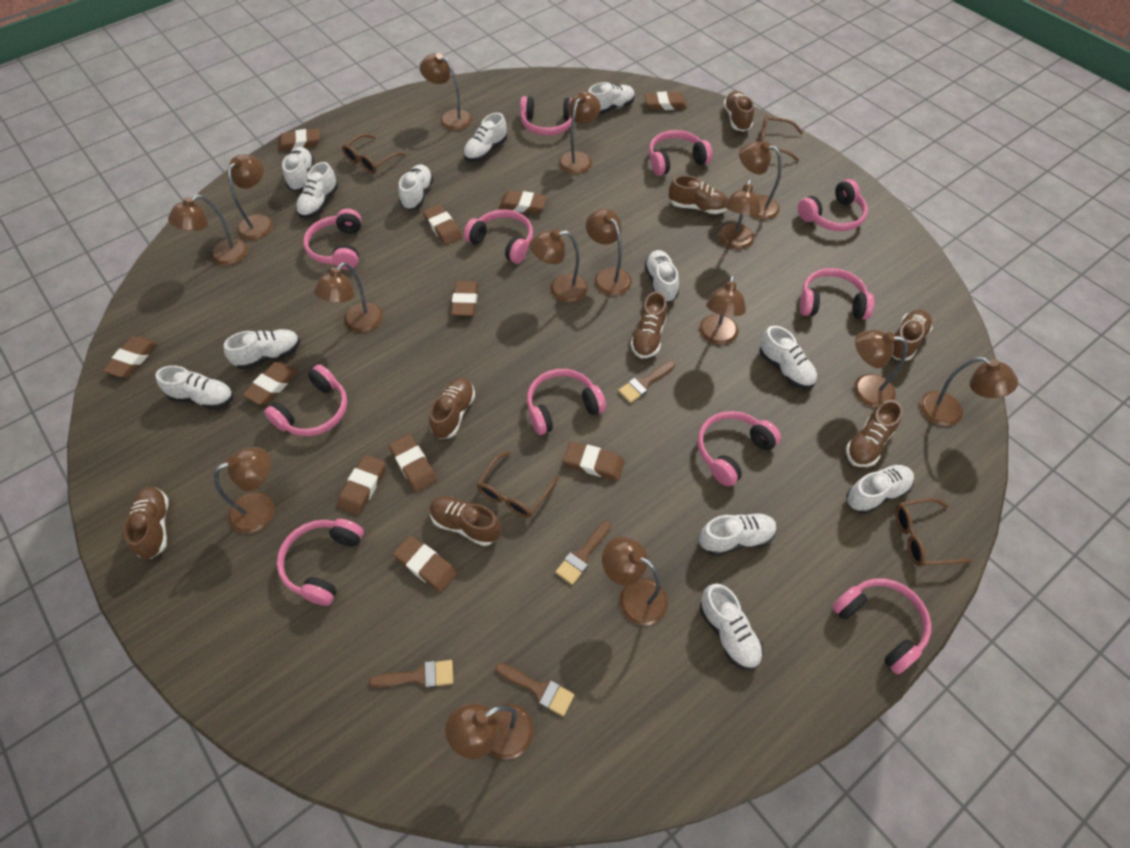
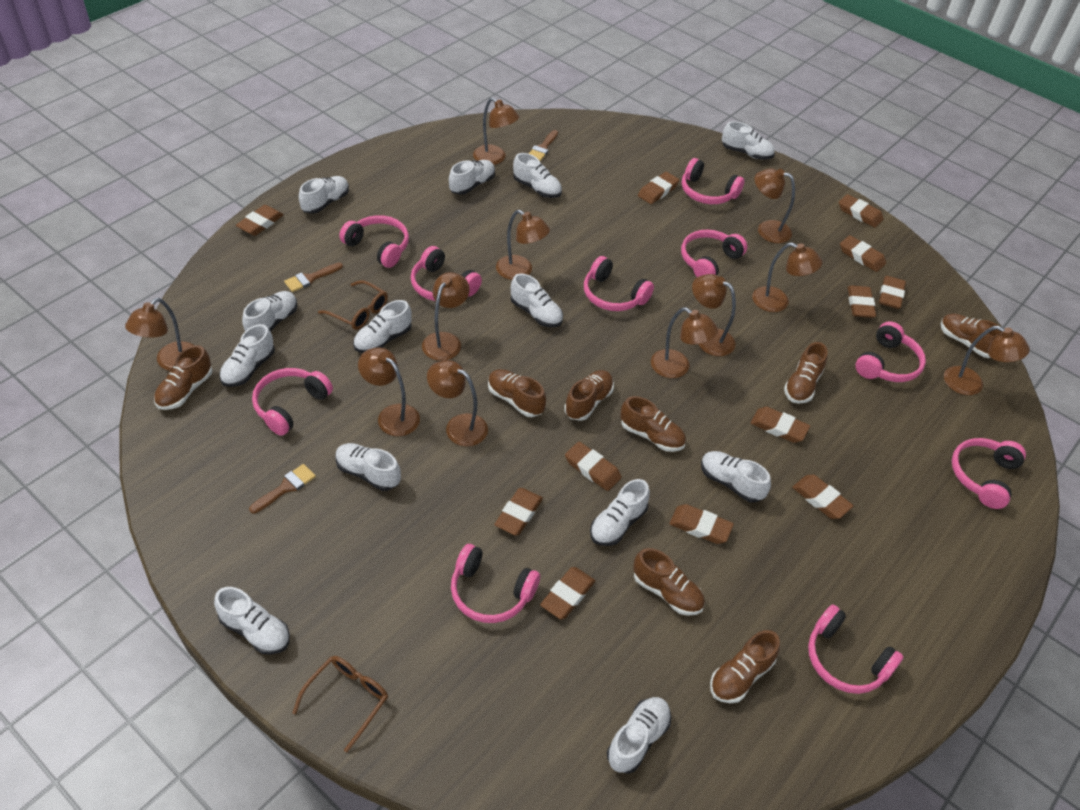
brown brush: [369,660,453,688] [495,663,574,716] [555,521,611,585] [618,361,675,403] = 4 -> [249,464,316,514] [284,263,343,292] [529,130,558,161] = 3
brown eraser: [103,336,157,377] [243,362,298,405] [278,128,320,151] [338,455,386,515] [389,434,437,492] [393,535,458,592] [423,204,462,245] [451,281,478,316] [499,190,547,214] [563,442,625,480] [644,91,687,110] = 11 -> [236,205,284,236] [494,488,543,536] [540,567,595,619] [565,442,622,491] [638,172,679,204] [669,504,734,544] [750,407,810,443] [792,475,853,519] [839,194,884,228] [840,235,886,272] [848,285,876,318] [879,276,906,309] = 12
brown glasses: [342,134,406,174] [477,451,559,518] [759,115,803,162] [895,498,973,567] = 4 -> [292,656,388,752] [318,280,388,330] = 2
brown lamp: [168,195,248,266] [214,447,275,533] [228,154,273,240] [314,262,383,333] [420,53,472,130] [445,703,534,760] [530,229,588,302] [559,91,601,174] [586,209,632,296] [602,536,668,626] [699,275,746,345] [718,179,761,250] [739,142,782,220] [854,330,907,408] [920,357,1018,426] = 15 -> [125,298,194,371] [358,347,420,436] [422,272,470,361] [427,360,488,447] [473,98,519,165] [496,210,550,280] [651,307,718,378] [692,274,736,356] [752,242,822,312] [755,168,795,243] [944,326,1030,395] = 11
pink headphones: [264,365,347,436] [277,519,364,606] [303,209,362,270] [464,209,533,264] [520,96,572,136] [527,369,606,435] [649,130,712,176] [697,411,781,486] [798,179,868,231] [800,268,874,319] [832,578,931,674] = 11 -> [252,368,333,436] [339,215,409,268] [411,246,482,301] [451,544,540,623] [584,256,654,311] [681,230,747,277] [682,158,745,204] [808,604,904,694] [855,321,926,382] [952,438,1026,509] = 10
white shoe: [155,365,233,409] [224,329,300,369] [282,147,314,191] [296,162,338,218] [399,164,433,210] [463,113,507,161] [588,82,635,115] [644,250,679,303] [699,513,777,556] [700,584,763,670] [759,326,817,389] [846,465,914,514] = 12 -> [214,587,290,655] [219,324,275,387] [242,291,297,331] [299,176,349,214] [336,443,401,491] [353,300,412,353] [449,160,495,195] [511,273,563,327] [513,153,562,198] [590,479,650,546] [607,697,671,774] [701,451,771,503] [722,121,775,160] = 13

